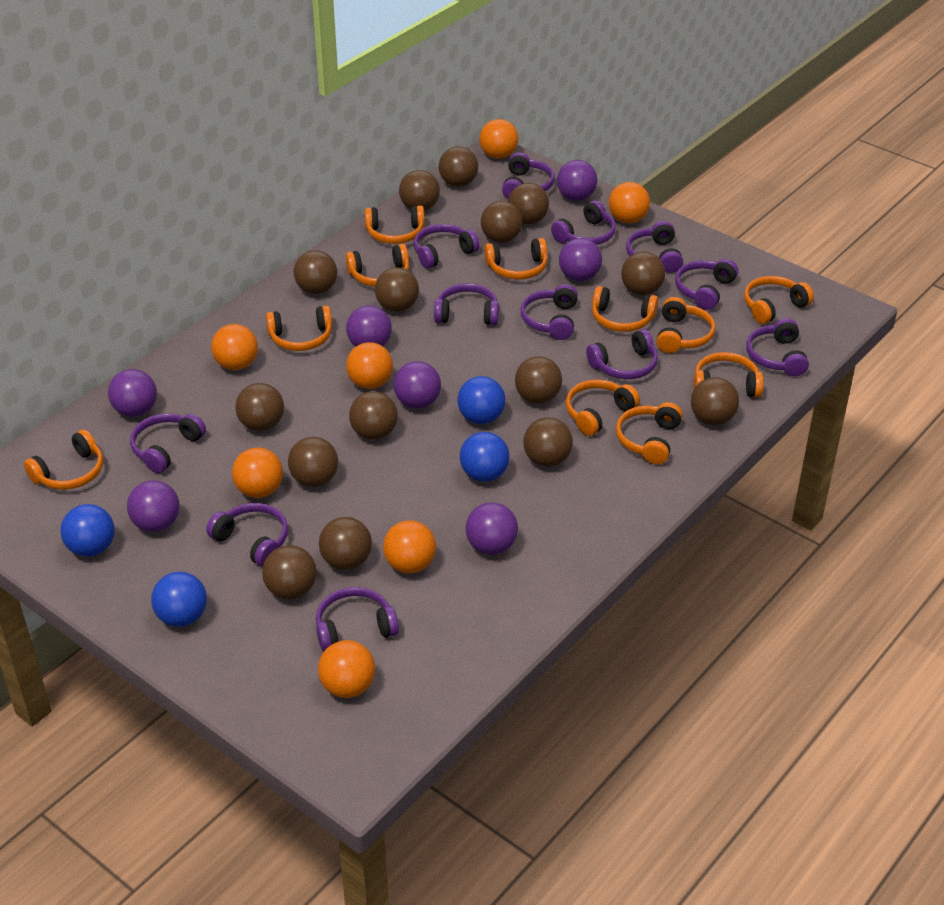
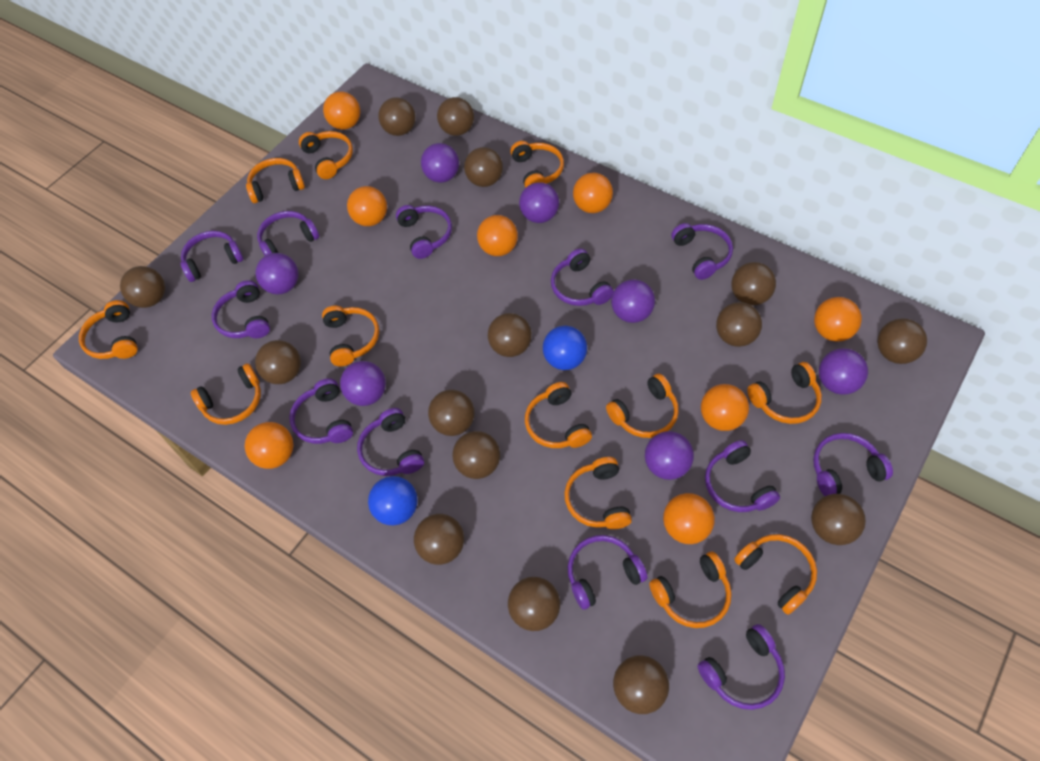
blue ball: [60,504,115,557] [151,572,207,627] [458,376,505,424] [460,432,509,482] = 4 -> [368,476,418,525] [543,326,587,370] = 2
orange ball: [211,324,258,370] [232,447,283,498] [318,640,375,698] [346,342,393,389] [383,520,436,574] [480,119,518,159] [609,182,650,223] = 7 -> [245,422,293,469] [323,92,360,130] [347,186,387,226] [477,215,518,256] [573,173,613,213] [663,493,715,544] [701,384,749,431] [814,297,862,342] = 8
orange headphones: [24,429,103,490] [266,306,332,351] [345,244,409,287] [365,205,425,244] [484,238,547,280] [566,380,640,436] [592,286,658,332] [616,402,683,465] [657,297,716,353] [693,352,764,397] [744,276,814,324] = 11 -> [79,300,138,359] [191,363,261,425] [246,158,305,203] [299,131,353,179] [322,306,379,366] [510,141,564,188] [525,382,592,448] [564,457,632,529] [606,374,679,438] [649,552,732,628] [734,534,817,615] [747,362,822,424] = 12

